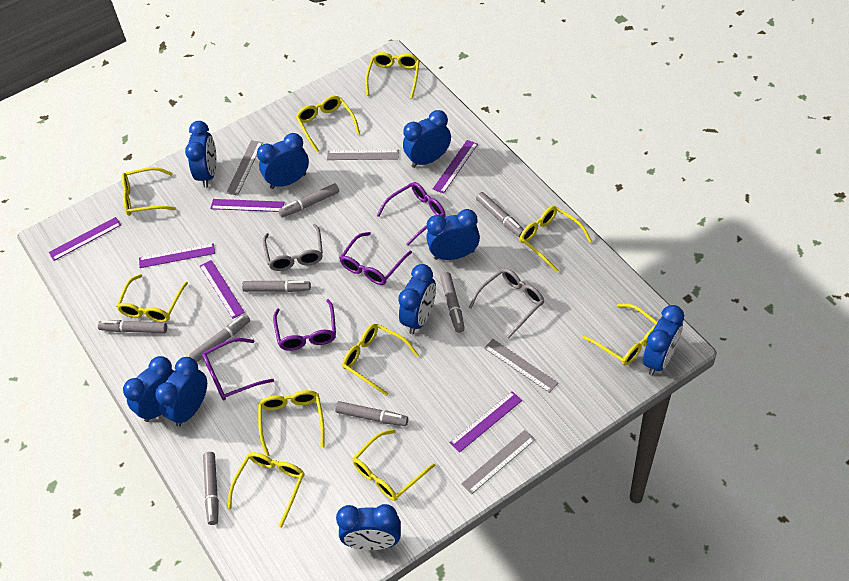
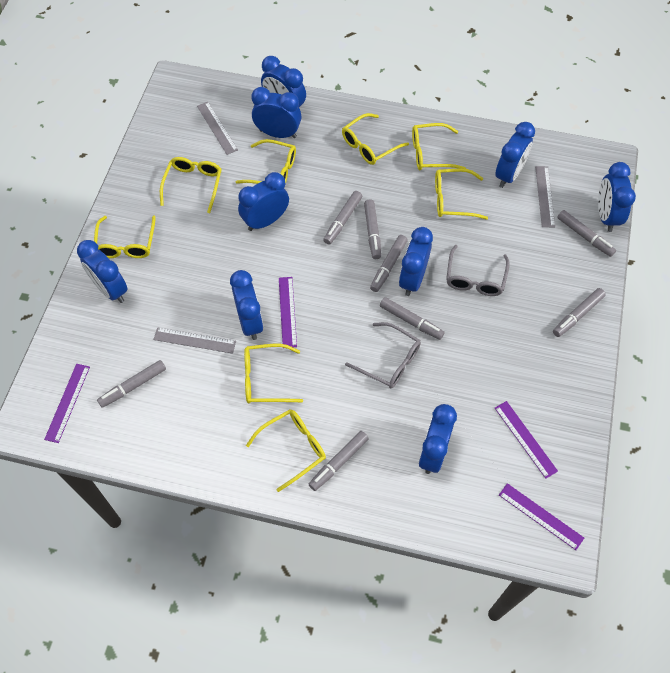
grey ruler: [226,140,263,195] [327,150,399,160] [461,430,535,494] [484,339,558,393] = 4 -> [153,327,236,354] [197,102,238,155] [535,166,555,227] = 3
purple glasses: [202,338,274,400] [273,299,336,351] [340,232,412,285] [377,182,446,246] = 4 -> none = 0
purple ruler: [49,217,121,261] [139,243,215,268] [200,260,245,319] [210,199,284,212] [433,140,478,194] [449,391,522,453] = 6 -> [44,364,90,443] [279,277,297,347] [495,401,558,479] [499,483,584,550] = 4
yellow glasses: [116,274,188,322] [122,167,176,216] [228,452,304,528] [258,390,325,457] [296,96,360,152] [342,324,419,396] [352,429,436,501] [365,52,420,99] [520,206,592,272] [583,303,657,365] = 10 -> [94,216,155,258] [160,157,222,213] [236,139,296,184] [244,344,303,403] [246,409,326,492] [342,113,409,165] [412,123,466,170] [435,169,488,220] = 8

